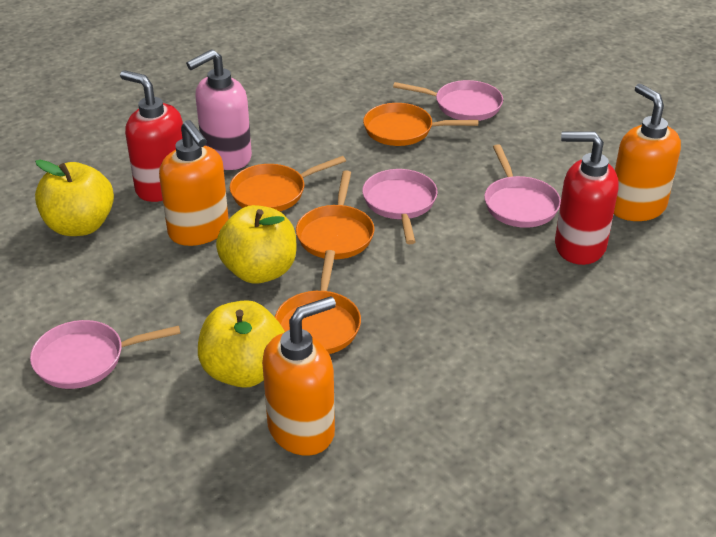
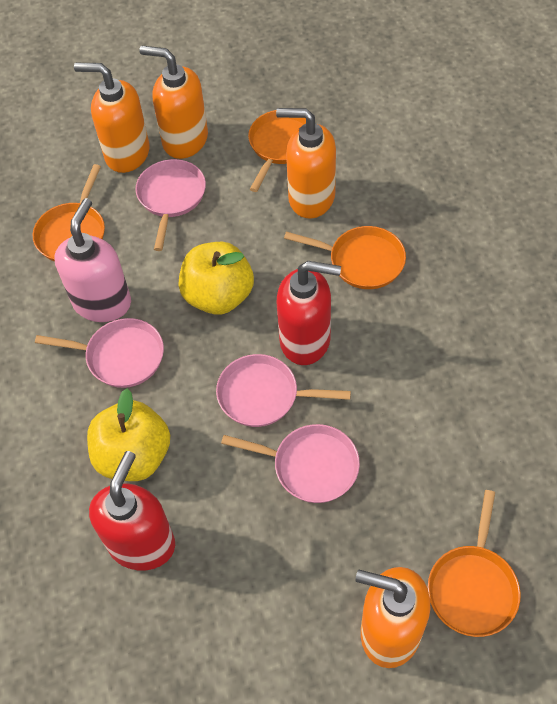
orange soap dispenser: [159,120,229,246] [262,296,336,456] [614,84,681,221] = 3 -> [74,63,150,173] [140,46,208,159] [276,108,336,218] [355,567,430,668] = 4
yellow apple: [35,160,114,236] [198,300,285,388] [216,205,296,284] = 3 -> [87,389,170,481] [179,242,254,315] = 2

